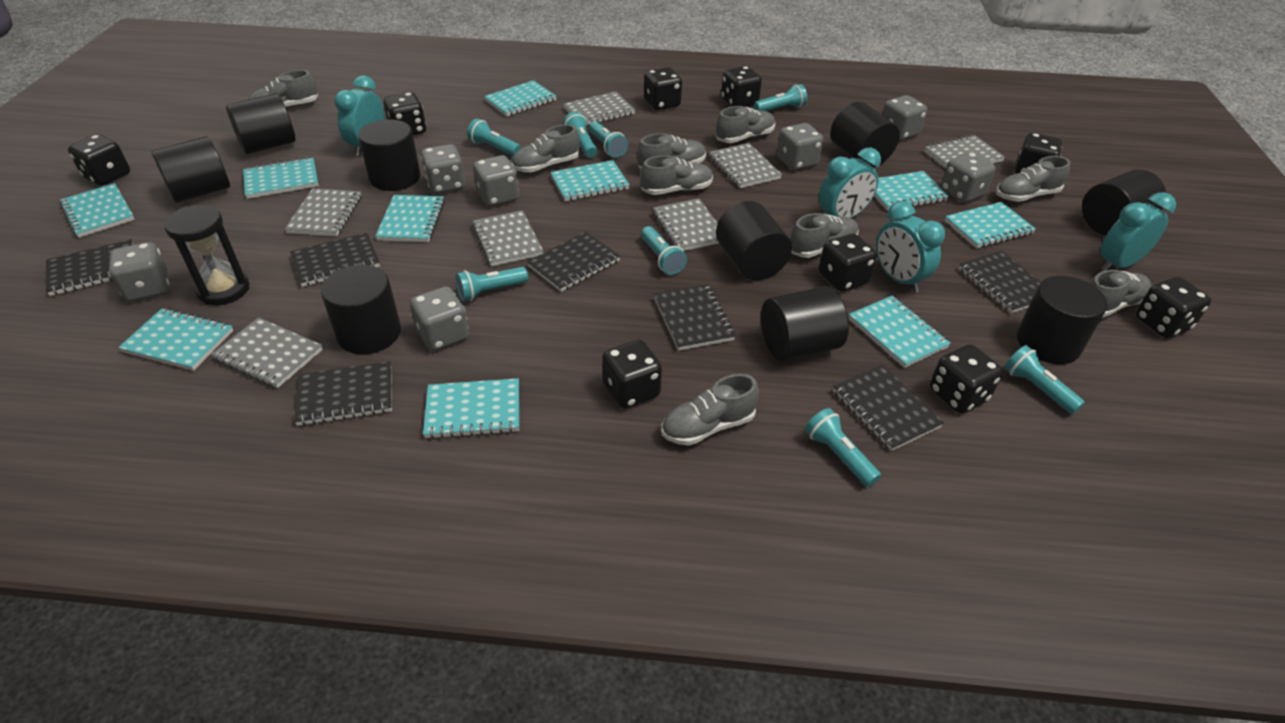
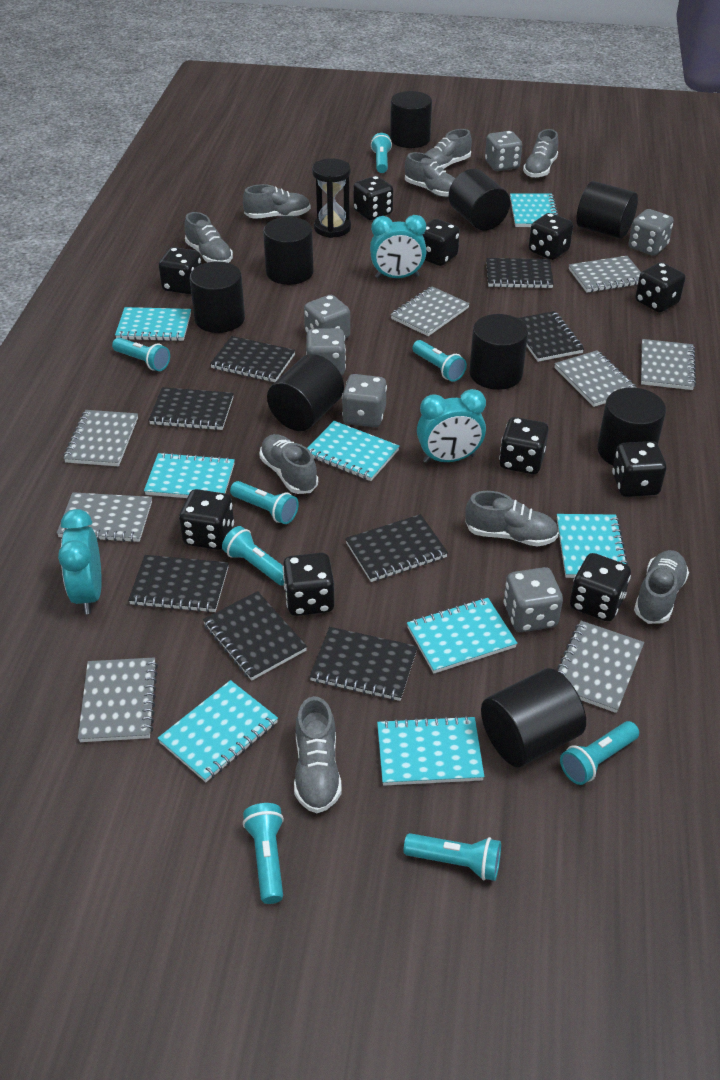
black dice: [68,134,130,186] [384,92,426,135] [602,340,662,408] [644,67,682,110] [721,66,762,107] [819,234,877,291] [930,344,1003,413] [1015,133,1062,174] [1136,277,1211,338] = 9 -> [159,247,201,294] [179,489,234,550] [283,553,335,616] [353,176,393,220] [422,219,460,266] [499,417,549,474] [529,213,573,260] [570,553,631,621] [612,441,666,497] [636,262,685,312] = 10
black notebook: [46,239,133,296] [290,232,380,287] [294,361,392,426] [527,232,620,292] [654,284,735,351] [833,365,944,451] [959,251,1041,313] = 7 -> [128,555,229,613] [149,387,234,430] [203,591,307,681] [210,336,295,382] [310,627,418,701] [345,514,448,582] [486,258,554,288] [518,311,584,362] = 8
grey dice: [109,242,169,302] [410,286,469,351] [421,144,466,194] [473,155,519,207] [777,123,823,170] [882,95,927,141] [941,152,996,203] = 7 -> [304,295,350,339] [306,328,346,376] [342,374,387,427] [485,131,522,171] [504,567,563,632] [629,209,674,256] = 6
grey notebook: [211,317,323,388] [285,188,362,236] [472,210,543,266] [563,92,635,125] [653,198,719,251] [709,143,782,188] [924,135,1005,168] = 7 -> [57,492,152,542] [64,410,138,466] [78,657,158,742] [391,286,470,336] [554,350,637,407] [557,621,644,713] [569,256,641,292] [641,339,696,390] = 8
turquoise clock: [334,76,385,156] [819,148,881,218] [876,201,945,293] [1101,192,1176,271] = 4 -> [58,509,102,614] [370,215,426,278] [417,389,486,463] = 3
turquoise notebook: [59,183,135,238] [118,308,233,371] [243,157,319,199] [375,195,445,242] [423,378,519,439] [484,80,557,117] [550,160,630,201] [849,296,951,368] [874,171,949,211] [945,202,1036,248] = 10 -> [115,307,191,341] [144,452,235,498] [158,680,278,782] [307,421,399,481] [377,715,484,786] [407,598,517,673] [510,193,558,227] [557,514,628,578] = 8

